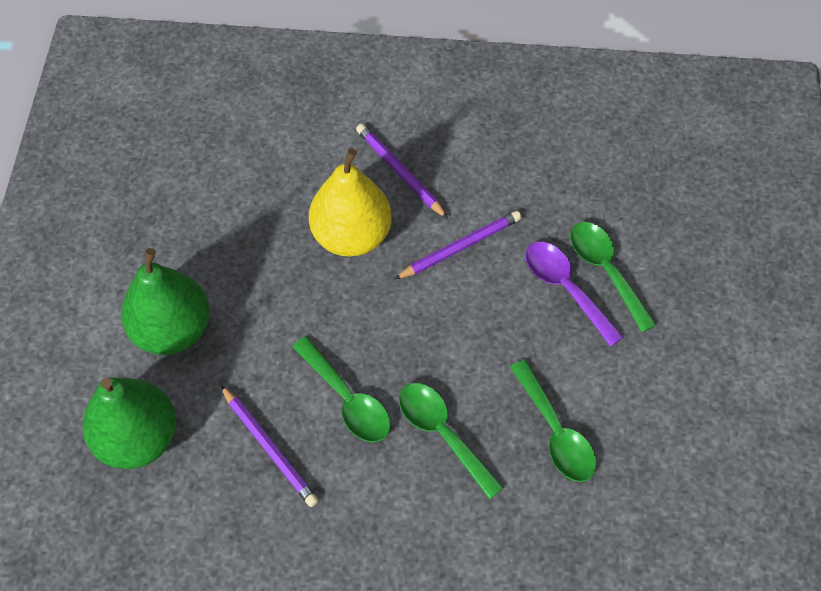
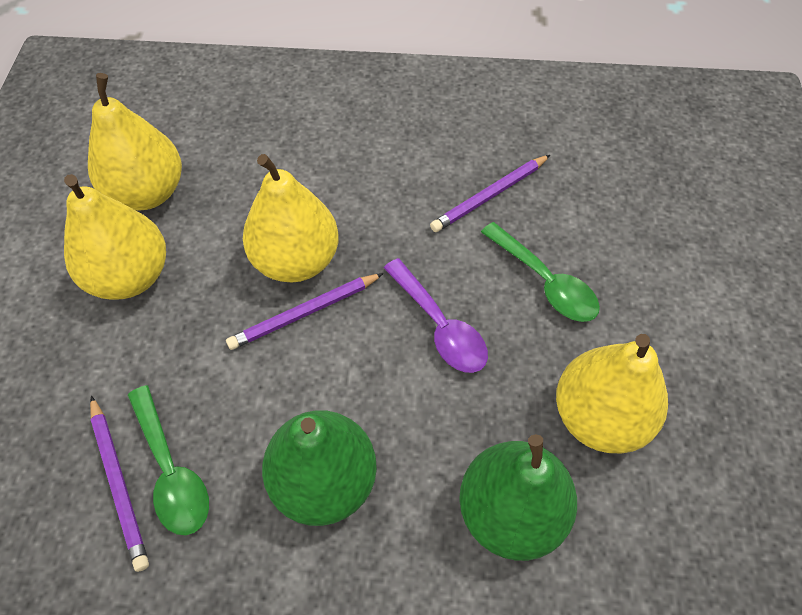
green spoon: [292,337,390,442] [399,383,504,500] [510,360,597,482] [570,222,657,332] = 4 -> [127,385,209,535] [481,222,600,322] = 2
yellow pear: [309,148,392,257] = 1 -> [64,174,166,300] [88,73,182,211] [243,154,339,282] [556,334,668,453] = 4

